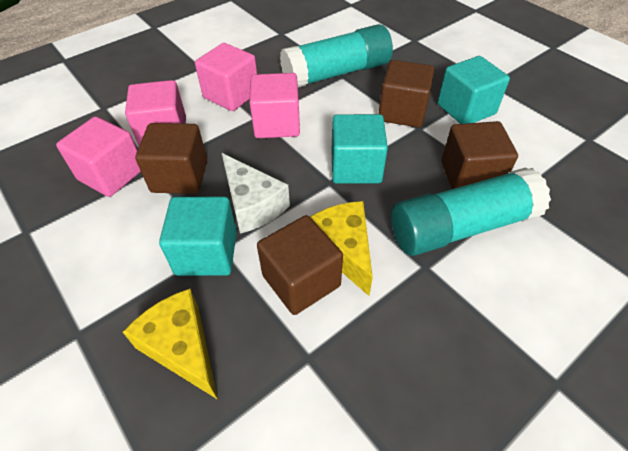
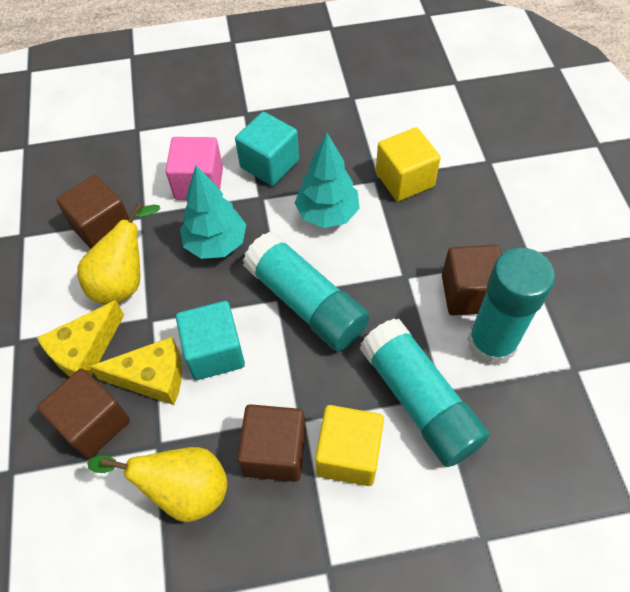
pink cube: [56,116,141,197] [125,80,186,146] [195,43,257,111] [249,73,300,138] = 4 -> [165,137,223,200] = 1
turquoise cube: [159,196,237,276] [331,114,388,184] [438,56,510,124] = 3 -> [176,301,245,380] [235,112,299,186] = 2
turquoise glue stick: [280,24,393,88] [391,168,551,256] = 2 -> [243,232,370,351] [360,318,489,467] [467,248,555,366] = 3
turquoise tree: none = 0 -> [180,165,246,259] [295,133,360,228] = 2
white cheese: [222,153,290,234] = 1 -> none = 0
yellow cube: none = 0 -> [315,405,384,486] [376,127,441,201] = 2
yellow pear: none = 0 -> [77,203,160,305] [87,447,227,522] = 2

